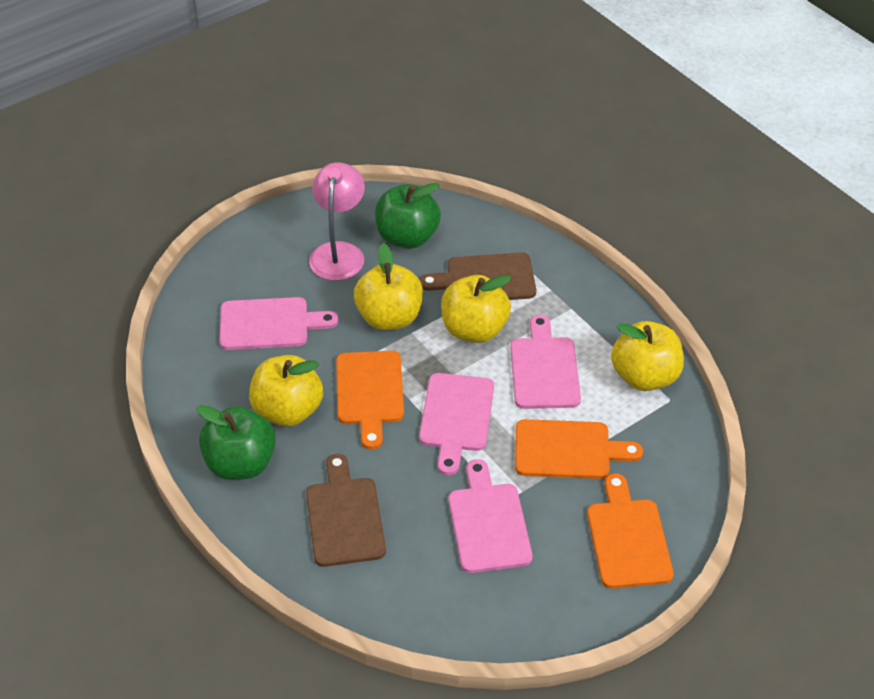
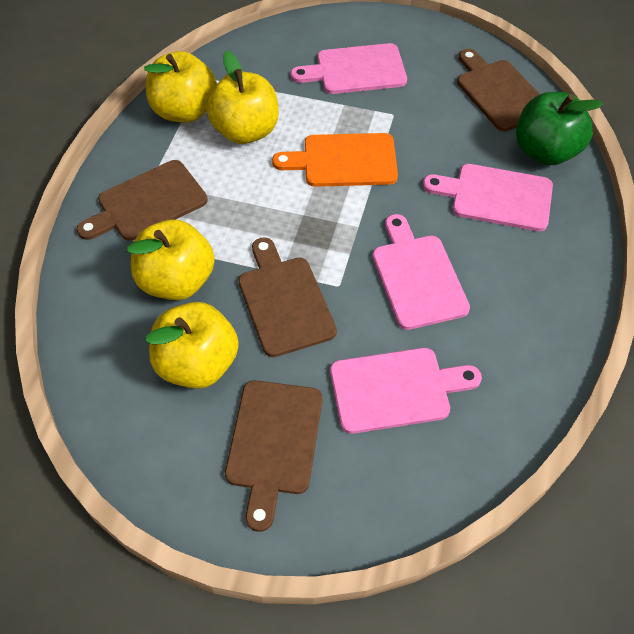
brown cutting board: [306,454,386,567] [420,252,536,300] = 2 -> [77,160,208,241] [225,380,323,532] [238,237,337,357] [457,49,540,131] = 4
green apple: [196,405,276,480] [375,183,441,248] = 2 -> [516,92,604,165] = 1
orange cutting board: [336,351,404,450] [515,419,643,479] [587,473,674,589] = 3 -> [272,133,398,187] = 1
pink lamp: [309,162,365,281] = 1 -> none = 0

